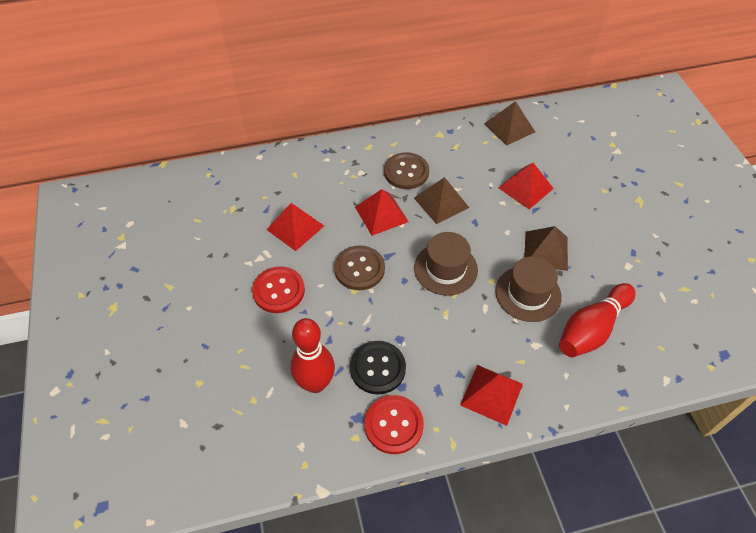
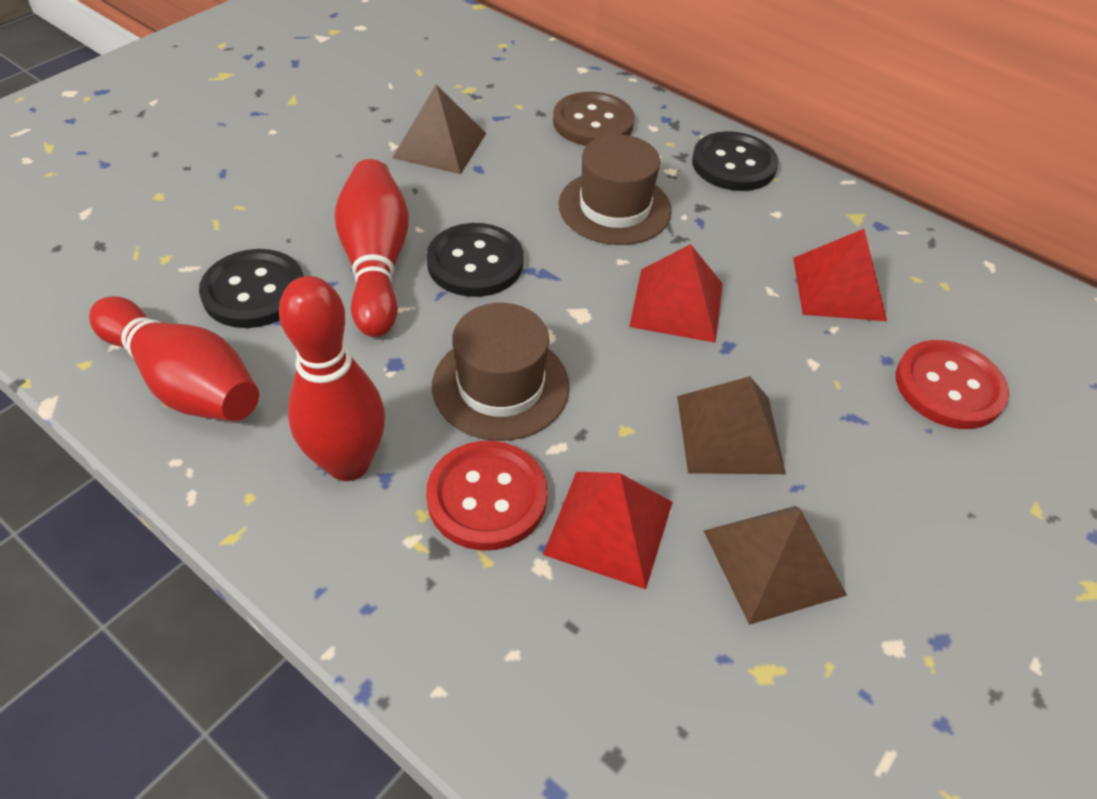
black button: [350,341,406,395] = 1 -> [199,249,304,328] [426,223,523,297] [692,131,778,191] = 3
brown button: [334,245,385,290] [384,152,429,189] = 2 -> [553,92,635,146] = 1
red bowling pin: [290,318,335,393] [559,283,636,357] = 2 -> [89,296,259,421] [279,276,385,481] [335,159,409,337] = 3
red pyramid: [266,203,324,251] [355,189,409,236] [460,365,523,426] [498,163,554,209] = 4 -> [543,472,673,589] [629,244,723,343] [793,229,887,321] = 3

